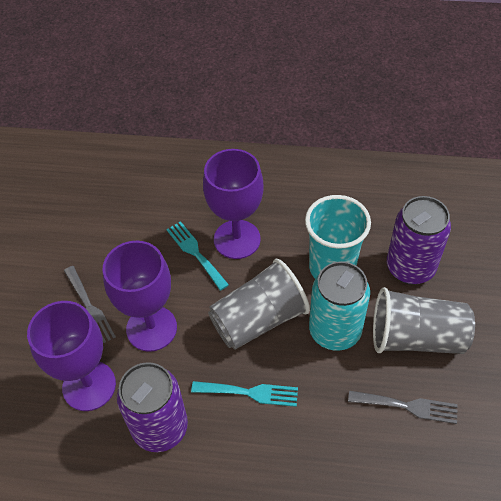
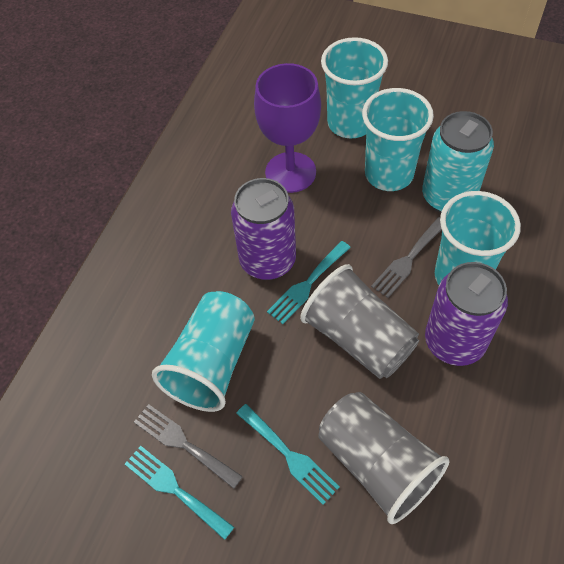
purple goblet: [27,301,116,411] [103,241,177,352] [203,149,264,259] = 3 -> [254,63,321,193] = 1
turquoise cup: [305,195,371,279] = 1 -> [152,291,255,412] [321,37,388,138] [362,88,434,191] [435,191,521,285] = 4
turquoise fork: [166,221,229,290] [191,381,298,407] = 2 -> [125,446,234,540] [236,404,340,505] [267,241,351,324] = 3

